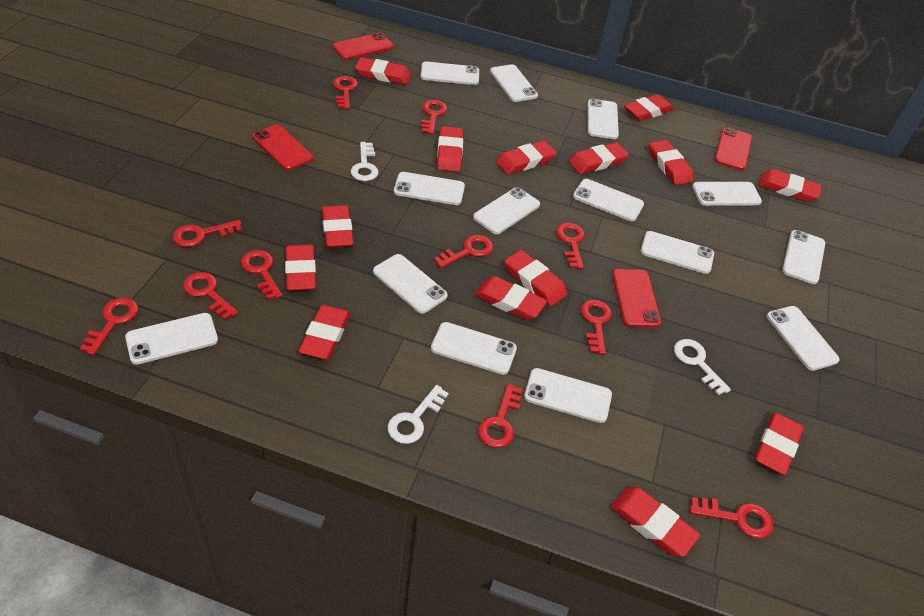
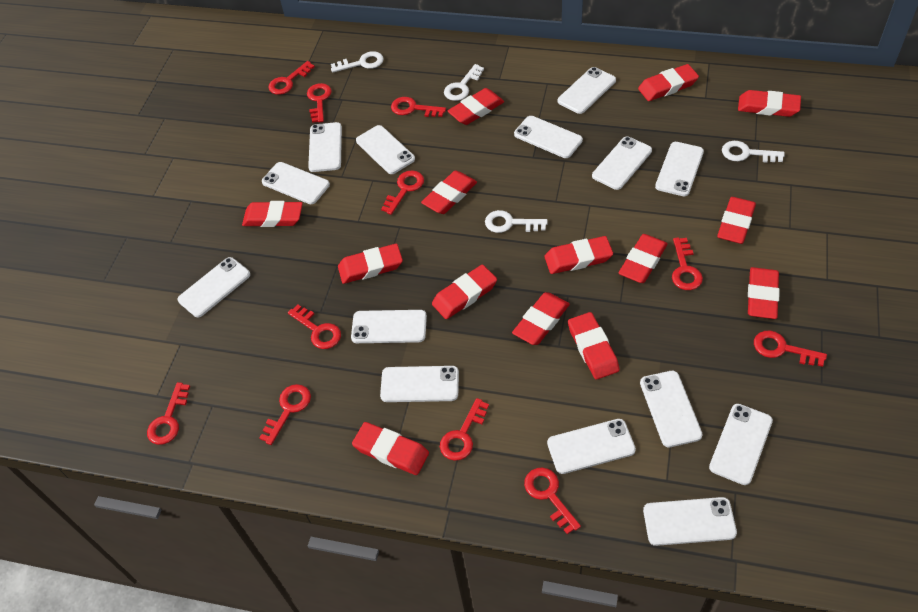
red phone: [252,125,313,170] [333,33,394,60] [612,269,661,328] [714,127,752,170] = 4 -> none = 0
white key: [351,142,378,181] [387,385,449,444] [674,339,731,395] = 3 -> [331,51,384,73] [444,64,484,101] [485,210,548,233] [722,141,785,163] = 4

